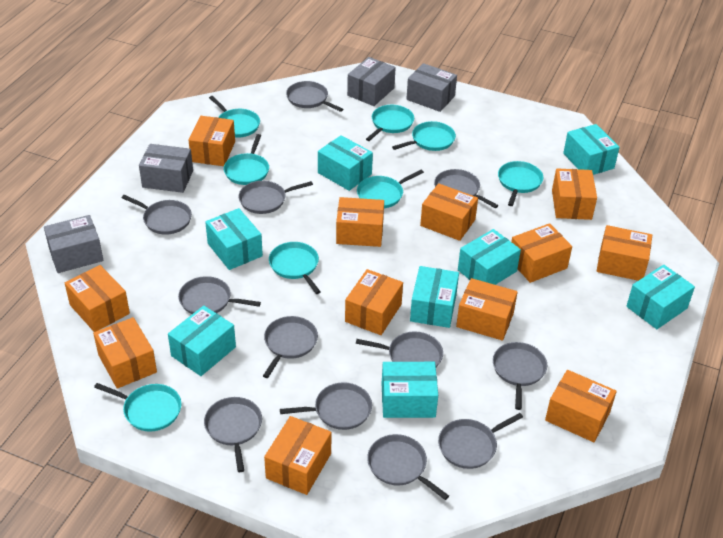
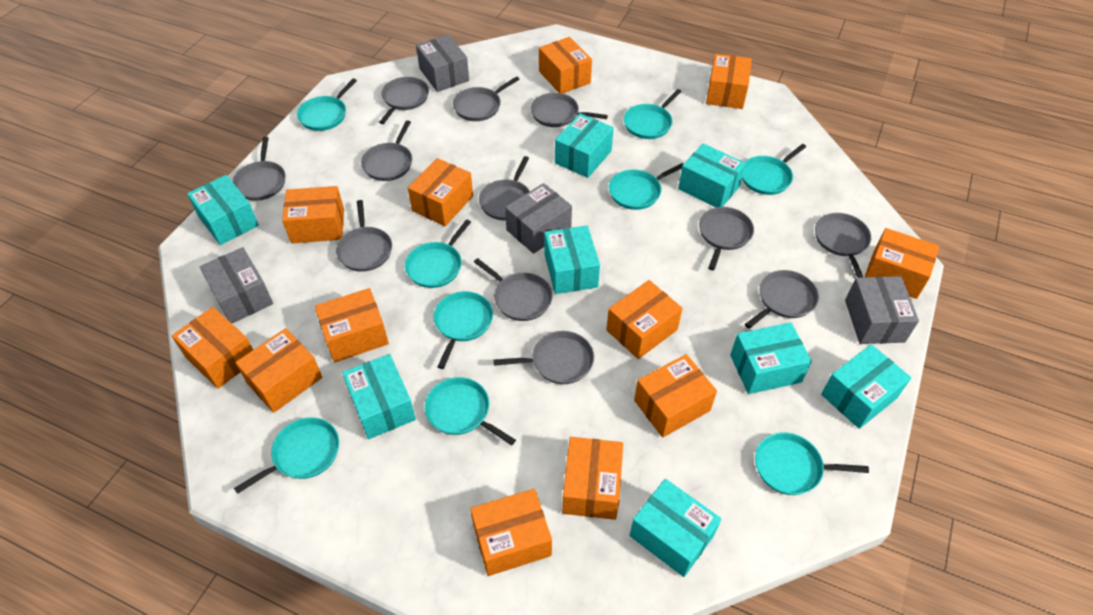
turquoise pan: [94,383,181,431] [209,96,260,138] [224,134,269,185] [269,242,321,294] [357,170,424,208] [366,105,414,141] [392,121,456,151] [498,161,544,206] = 8 -> [234,417,339,494] [297,78,357,131] [405,219,471,288] [425,377,516,445] [434,291,493,369] [609,163,683,210] [624,89,682,139] [742,144,806,195] [755,432,869,495] = 9

